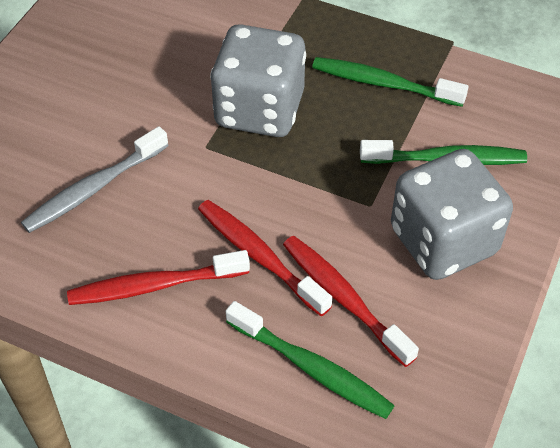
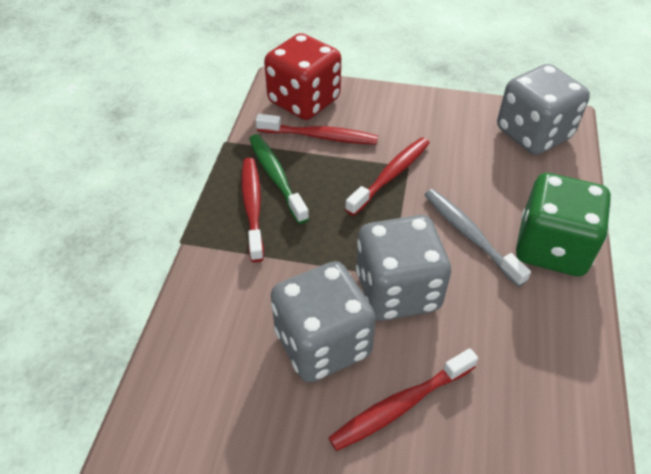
green dice: none = 0 -> [516,173,611,276] = 1
green toothbrush: [226,301,395,419] [312,57,468,107] [360,140,527,165] = 3 -> [249,134,309,224] = 1
grey dice: [210,24,306,137] [391,149,513,280] = 2 -> [271,261,376,382] [356,215,451,321] [497,64,590,155] = 3
red dice: none = 0 -> [264,33,341,120] = 1
red toothbrush: [67,250,250,305] [198,200,332,317] [283,236,419,367] = 3 -> [241,158,264,262] [256,114,378,145] [328,348,478,451] [345,137,429,216] = 4

